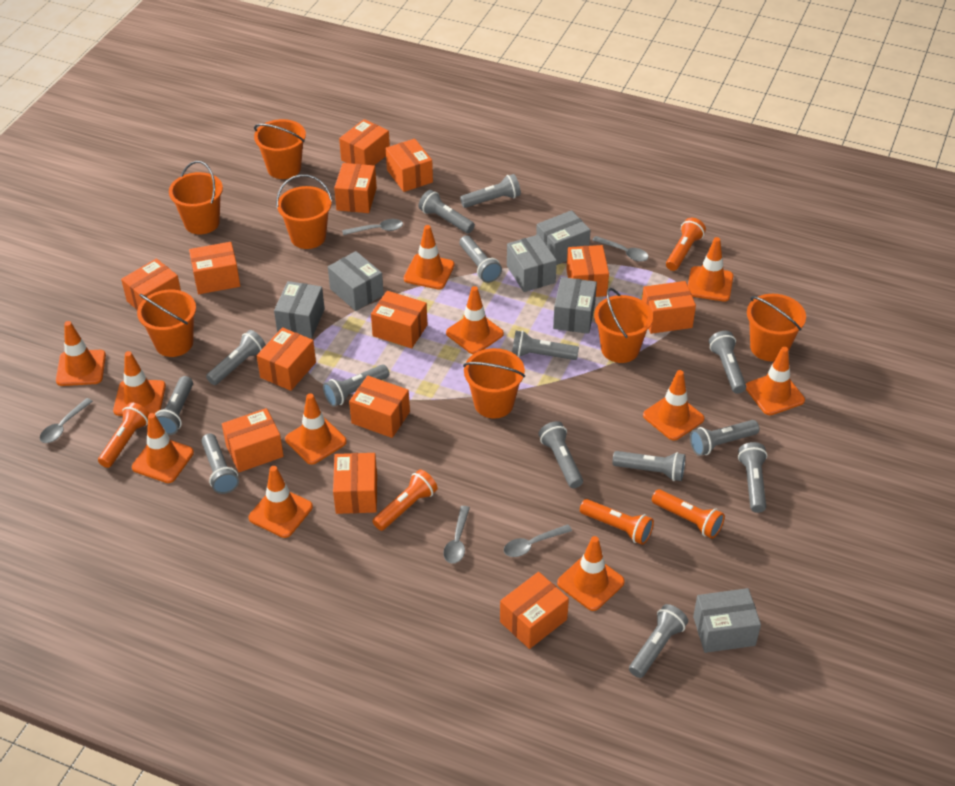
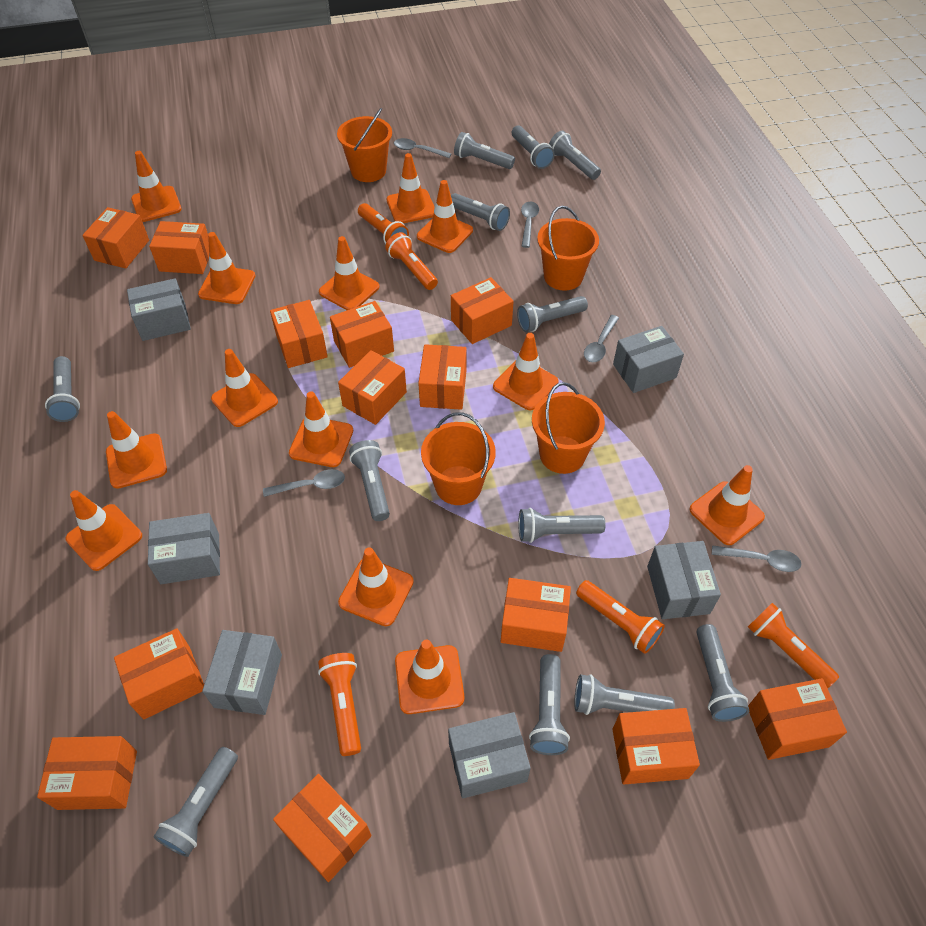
grey flashlight: [155,376,193,435] [201,433,239,494] [206,330,266,385] [323,364,389,407] [418,190,475,233] [460,174,521,208] [460,235,502,283] [512,331,579,360] [539,421,583,488] [612,451,685,481] [629,604,688,678] [690,420,759,456] [709,331,746,394] [738,442,767,513] = 14 -> [45,356,80,422] [153,747,238,857] [349,440,390,521] [451,193,510,231] [454,132,515,169] [512,125,555,169] [517,296,588,332] [518,508,606,543] [529,654,570,755] [549,131,601,180] [574,674,675,715] [696,624,749,722] = 12
orange bucket: [137,290,196,357] [169,161,223,234] [254,119,306,179] [276,174,332,249] [463,348,525,419] [594,288,653,363] [747,294,806,361] = 7 -> [337,108,392,182] [421,412,496,505] [532,382,605,474] [537,206,599,291] = 4
orange traffic cone: [56,321,106,386] [113,351,166,416] [132,413,194,483] [249,466,313,538] [285,393,347,465] [404,225,454,289] [446,286,504,354] [557,536,625,611] [643,370,704,441] [688,237,733,302] [746,347,805,415] = 11 -> [66,490,142,571] [106,411,167,489] [131,151,182,222] [198,232,255,304] [211,349,278,427] [289,392,353,467] [319,236,380,310] [338,547,414,626] [386,153,435,223] [395,640,464,714] [417,180,473,253] [493,333,558,410] [689,465,765,545] = 13

